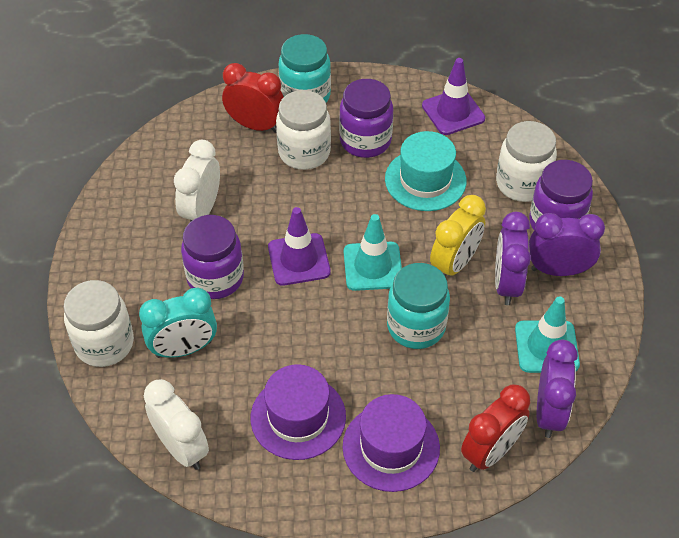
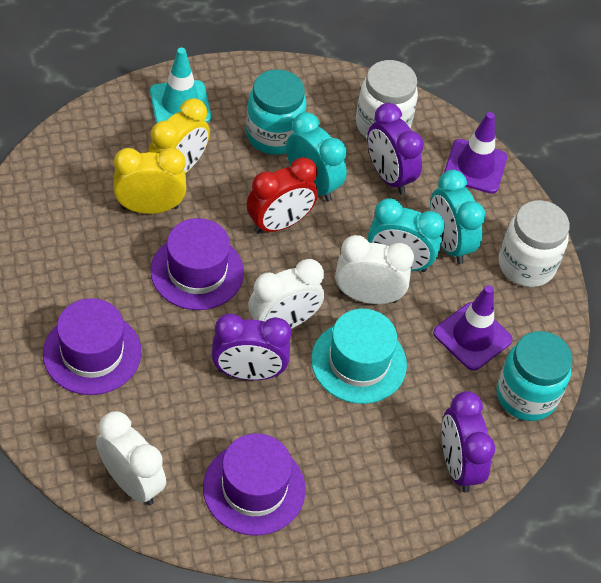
purple hat: [251,364,346,460] [342,394,440,492] = 2 -> [43,298,141,395] [151,218,244,310] [203,433,306,535] = 3
purple jar: [181,215,244,299] [339,79,393,158] [529,160,593,230] = 3 -> none = 0
red clock: [222,63,284,133] [461,384,530,472] = 2 -> [247,157,318,234] = 1
turquoise clock: [139,288,217,358] = 1 -> [286,112,347,202] [367,198,445,272] [430,170,486,264] = 3
turquoise traffic cone: [344,214,402,291] [515,296,580,373] = 2 -> [150,48,211,123] = 1
white clock: [144,379,209,470] [174,140,220,222] = 2 -> [96,411,166,505] [248,259,324,329] [335,235,414,304] = 3
white jar: [64,280,134,367] [276,90,331,170] [496,121,557,202] = 3 -> [356,60,418,138] [499,200,570,287] = 2
yellow clock: [430,195,486,277] = 1 -> [113,148,186,214] [148,98,210,173] = 2

